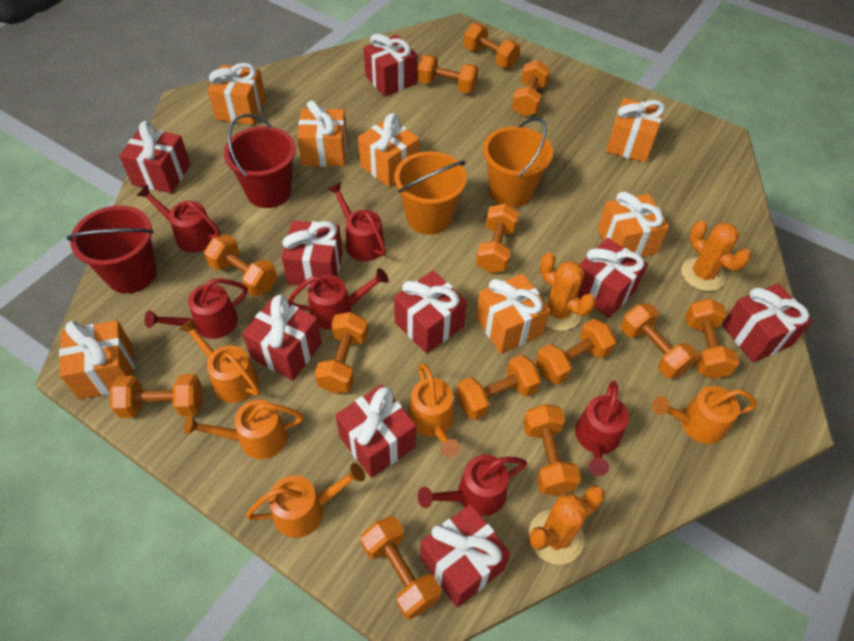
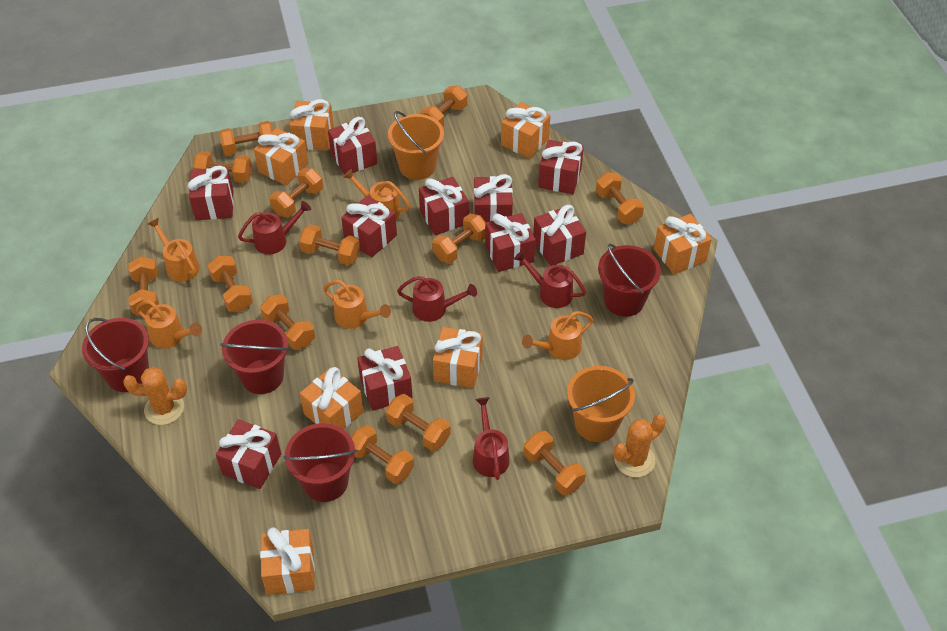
orange cactus: [529,485,605,565] [540,253,596,331] [681,221,751,291] = 3 -> [123,367,187,425] [614,415,666,477] = 2
red bucket: [67,205,157,294] [224,114,296,208] = 2 -> [82,318,149,392] [220,320,289,394] [284,423,357,502] [598,244,661,317] = 4
red gift: [119,121,191,193] [242,294,322,380] [282,221,343,287] [336,385,416,478] [364,34,418,97] [394,271,467,354] [420,504,511,608] [577,238,648,318] [722,283,813,363] = 9 -> [188,166,234,220] [216,419,281,489] [328,117,377,175] [341,196,397,257] [357,346,413,411] [419,177,469,235] [474,174,513,222] [485,213,536,272] [533,205,586,266] [538,140,584,194] = 10
red watering can: [137,184,221,253] [145,278,248,339] [288,268,389,329] [328,182,386,261] [418,455,527,516] [575,381,629,476] = 6 -> [238,201,311,255] [397,276,477,322] [473,397,510,480] [514,250,586,308] = 4

